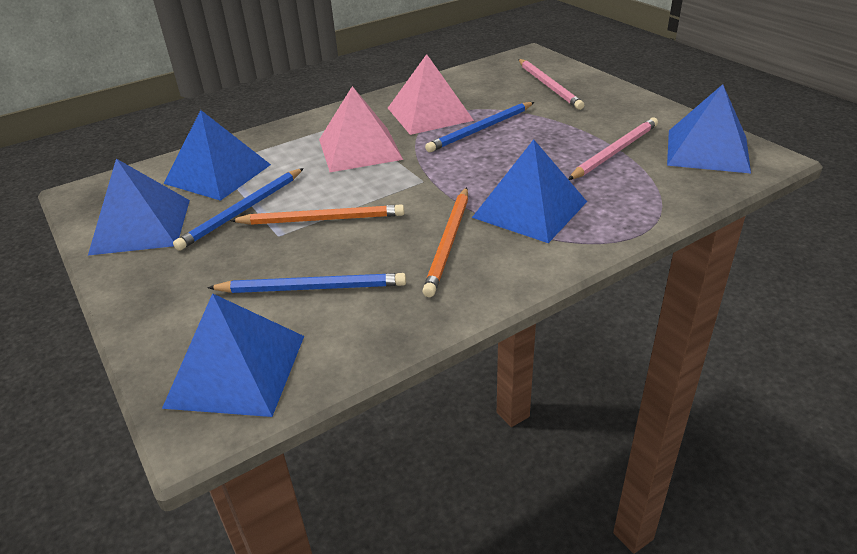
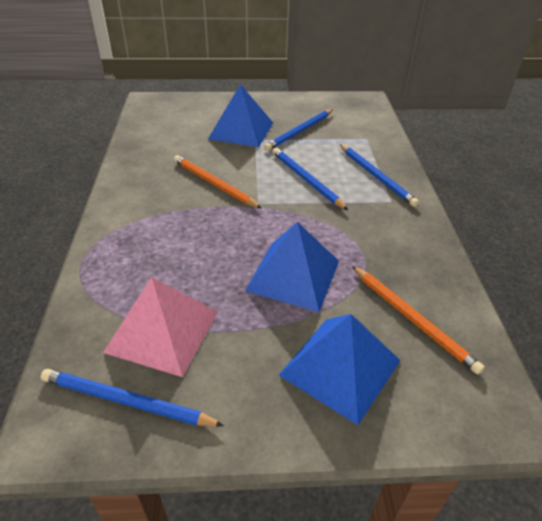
blue pencil: [173,168,304,251] [207,273,406,293] [425,102,534,152] = 3 -> [40,369,224,427] [264,110,333,151] [272,148,348,210] [340,144,419,207] = 4
blue pyramid: [88,159,190,256] [162,293,304,417] [163,110,271,201] [472,139,587,243] [667,84,751,174] = 5 -> [208,84,273,147] [245,222,339,312] [279,314,401,425] = 3
pink pencil: [518,59,584,110] [568,118,658,180] = 2 -> none = 0
pink pyramid: [319,86,403,172] [388,54,474,135] = 2 -> [103,277,218,377] = 1

